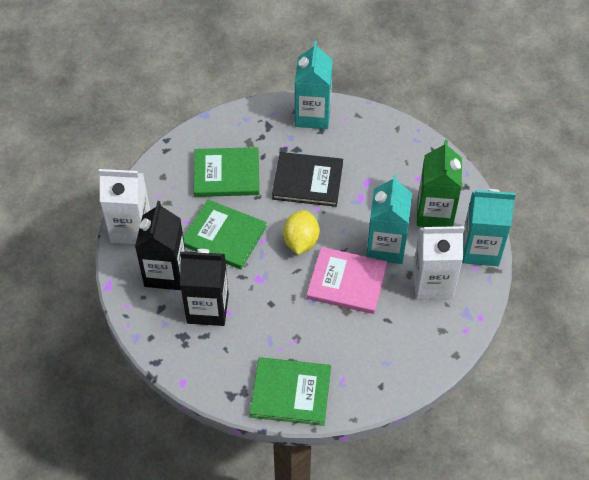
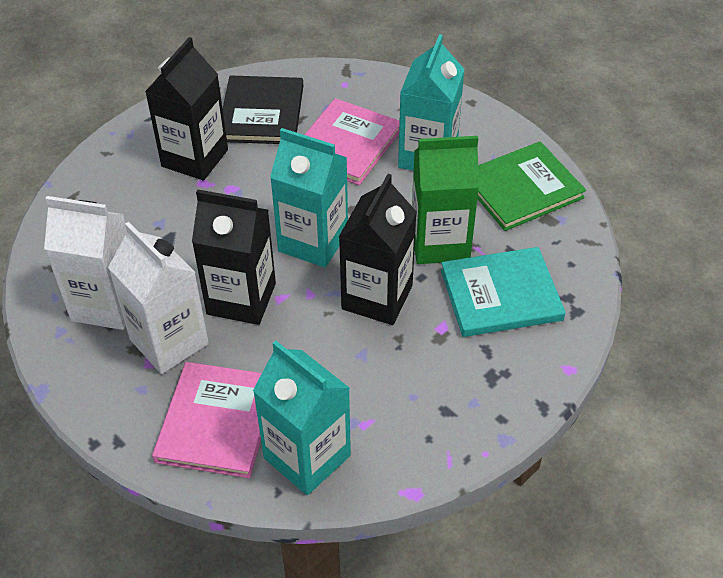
black carton: [135,201,185,290] [180,249,229,326] = 2 -> [145,37,228,180] [192,189,276,325] [339,174,417,325] = 3
green book: [183,200,267,269] [194,147,259,197] [250,357,331,426] = 3 -> [477,141,586,231] = 1
pink book: [307,247,387,314] = 1 -> [152,362,262,478] [304,98,400,185] = 2
turquoise book: none = 0 -> [441,247,566,337] = 1
yellow lemon: [283,210,320,254] = 1 -> none = 0

